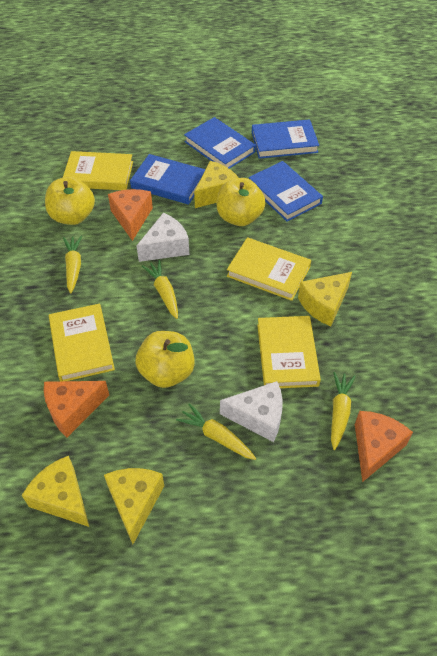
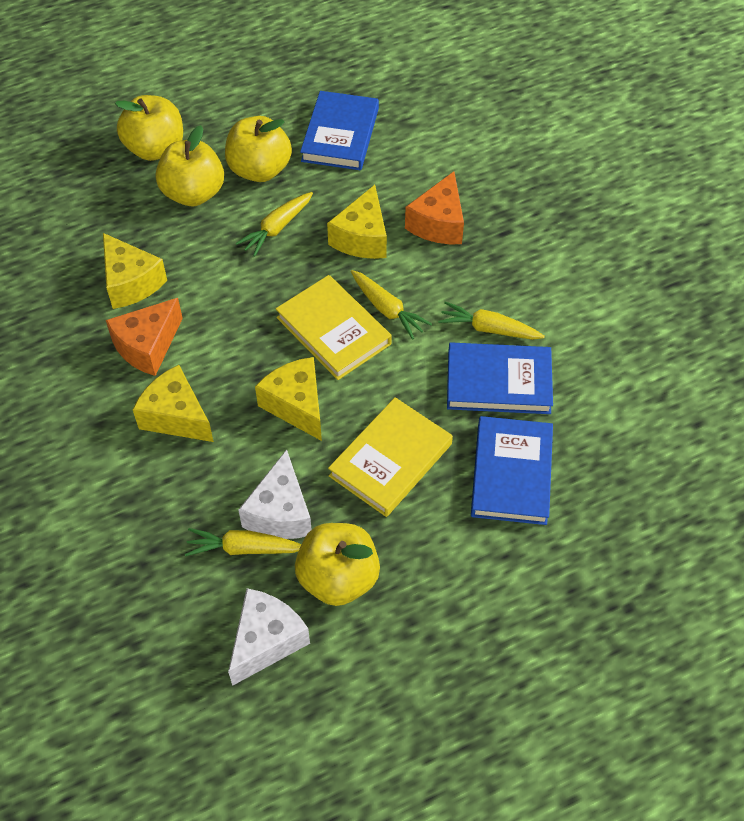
blue book: [130,154,206,205] [184,117,256,169] [248,161,323,222] [252,119,319,159] = 4 -> [300,91,379,170] [447,342,553,414] [471,416,553,525] = 3
orange cheese: [44,381,109,437] [108,189,153,241] [355,411,413,482] = 3 -> [106,298,183,376] [405,171,464,244] = 2
yellow apple: [45,177,95,225] [135,331,195,388] [217,178,266,226] = 3 -> [115,95,183,161] [156,125,224,206] [225,116,292,182] [295,523,380,606] = 4
yellow book: [49,303,115,381] [63,151,133,190] [227,237,311,301] [257,316,321,388] = 4 -> [276,275,392,380] [328,397,453,517] = 2

